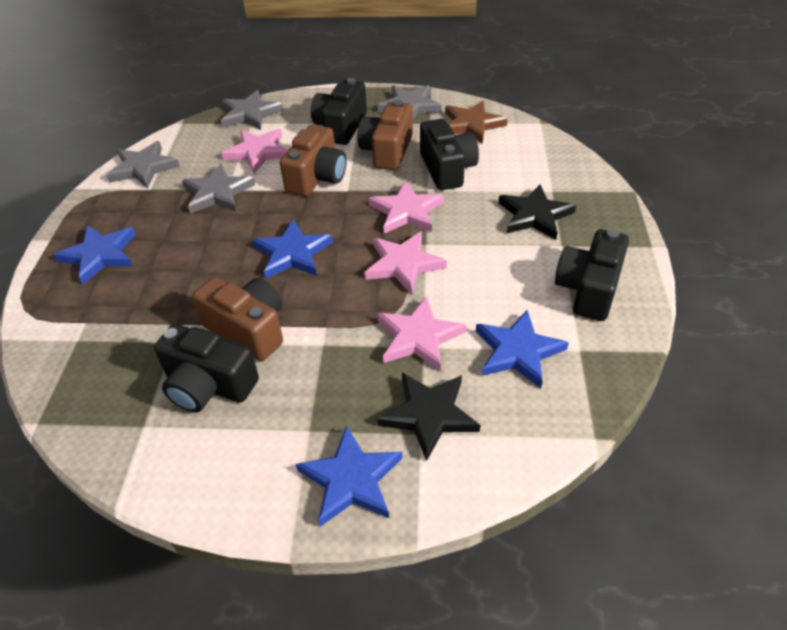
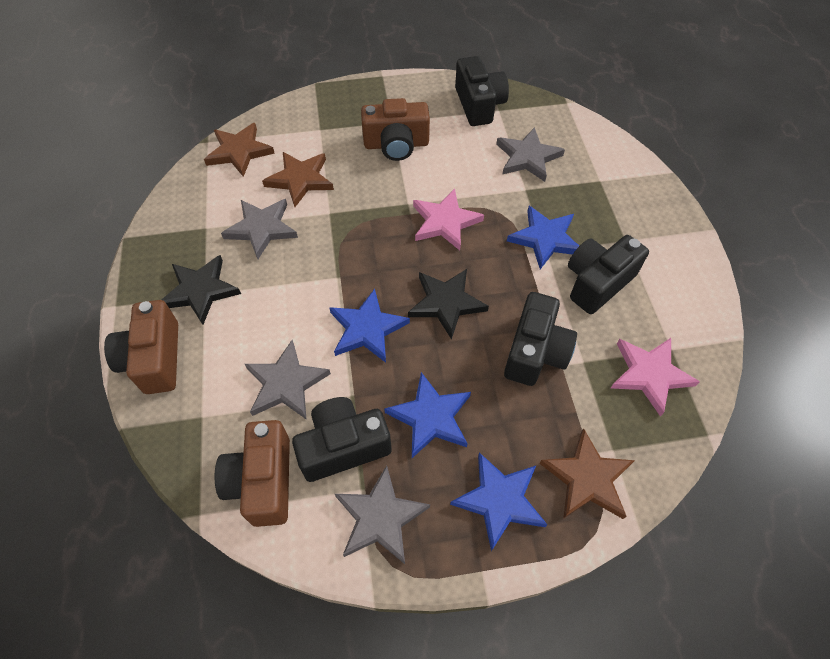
brown star: [445,101,508,144] = 1 -> [204,123,275,177] [262,152,334,207] [539,428,635,519] = 3
pink star: [221,129,288,173] [364,231,447,295] [369,180,444,234] [377,296,466,371] = 4 -> [413,189,484,250] [611,338,700,416] = 2

